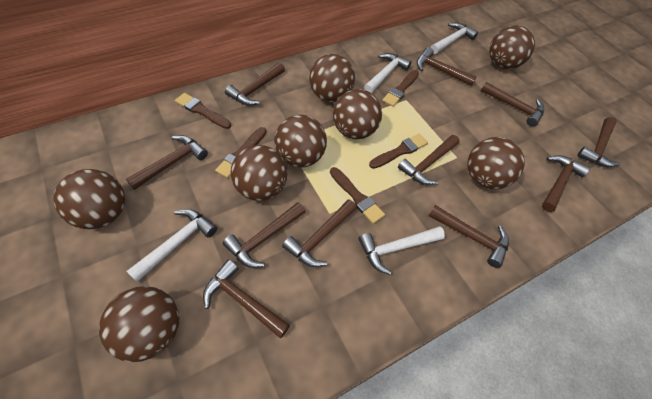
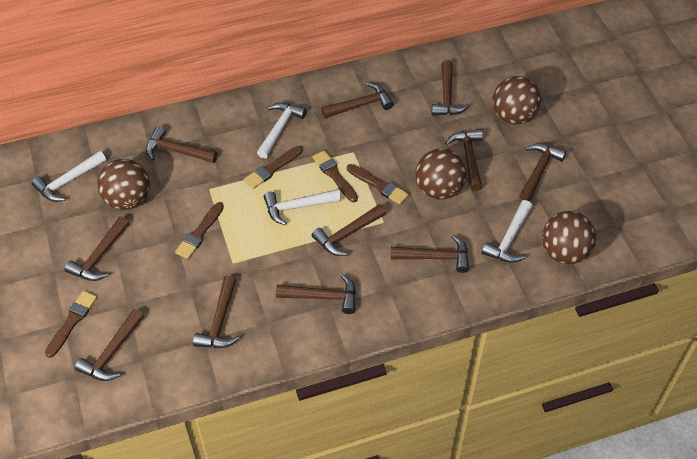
brown ball: [53,169,125,229] [99,286,179,362] [231,145,287,201] [274,115,327,168] [309,54,355,102] [333,89,382,140] [467,137,525,189] [489,25,535,69] = 8 -> [97,159,150,210] [415,149,467,200] [493,76,541,124] [542,211,596,264] = 4

